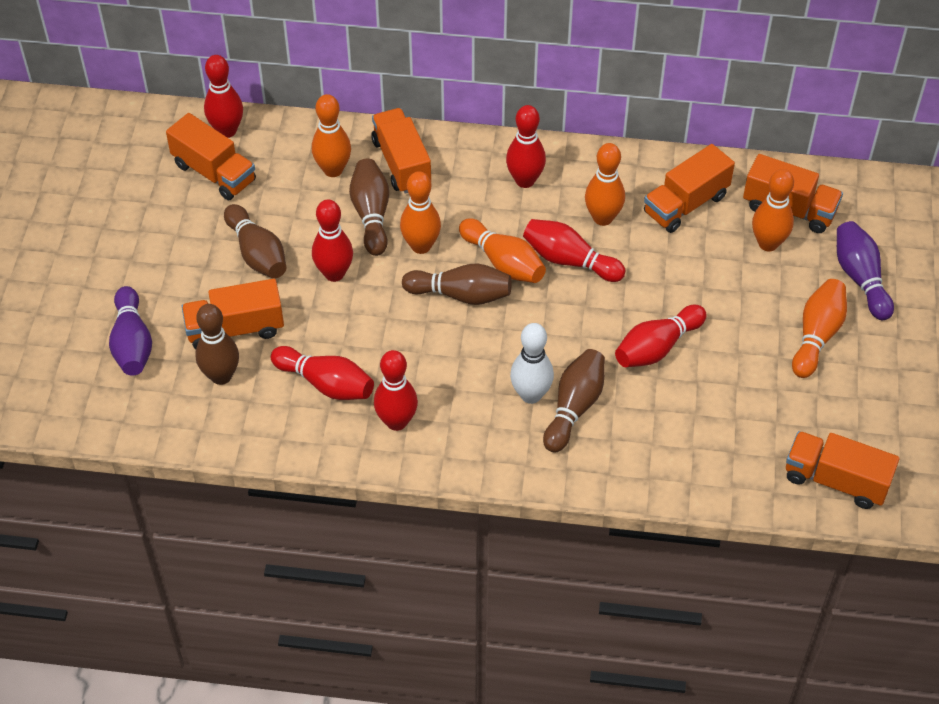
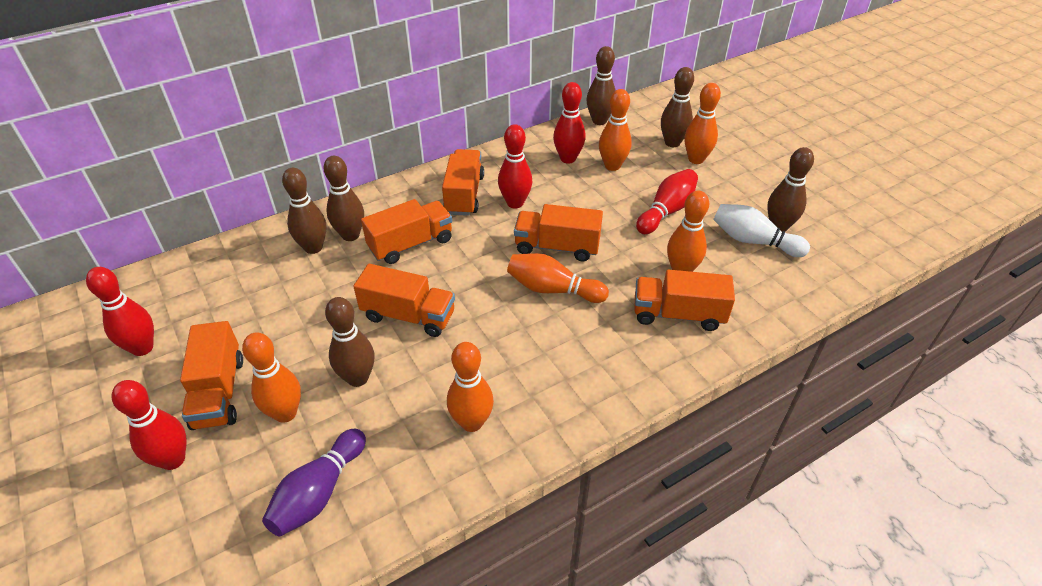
brown bowling pin: [195,304,239,385] [224,204,286,278] [349,159,389,256] [402,263,512,305] [543,349,605,453] = 5 -> [282,168,326,254] [323,156,364,241] [325,297,374,387] [586,46,616,125] [661,67,694,147] [767,147,814,232] = 6
purple bowling pin: [109,286,152,376] [837,221,894,320] = 2 -> [262,428,366,537] = 1
red bowling pin: [204,55,243,138] [271,346,374,400] [312,199,353,282] [374,350,418,431] [506,105,546,188] [523,219,626,282] [615,305,707,367] = 7 -> [86,267,154,356] [112,380,186,470] [498,124,532,208] [553,82,586,164] [636,169,698,234] = 5

